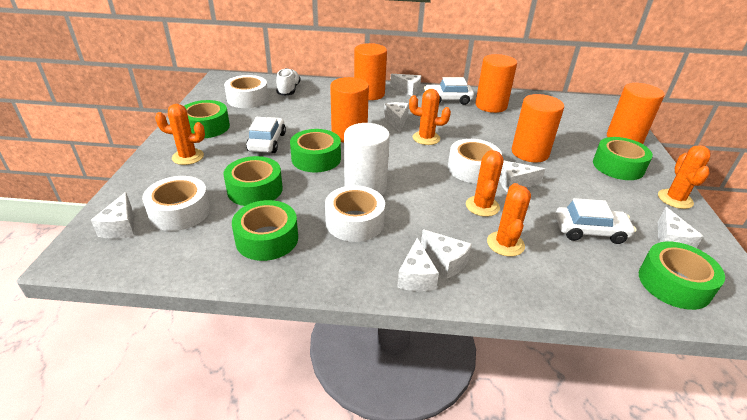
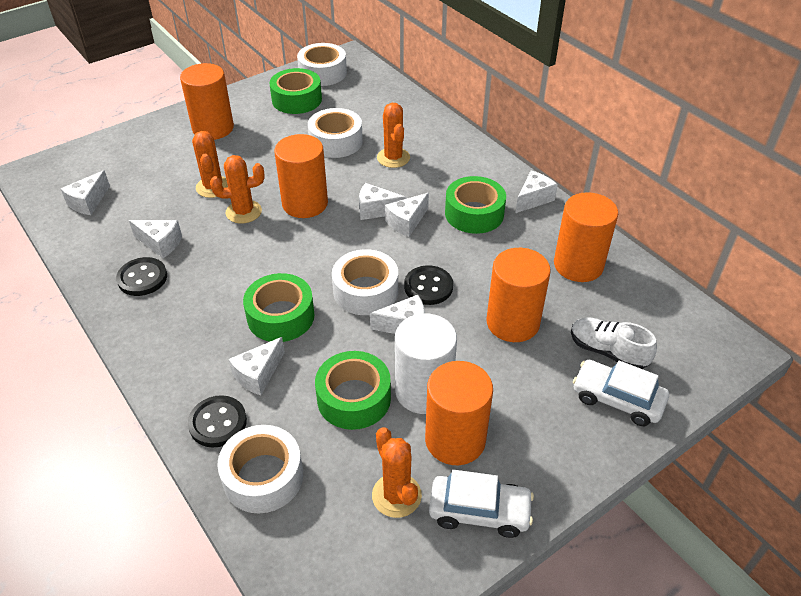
black button: none = 0 -> [116,257,167,296] [188,395,247,448] [404,265,453,305] = 3
green tape: [184,100,230,138] [223,156,283,206] [232,200,298,261] [290,129,341,173] [593,137,653,180] [639,241,725,310] = 6 -> [243,273,315,342] [269,68,322,114] [315,351,391,430] [445,176,506,234] = 4
orange cactus: [155,104,205,165] [409,89,451,145] [466,150,504,217] [487,183,531,257] [658,145,711,209] = 5 -> [192,131,228,198] [210,155,265,224] [372,427,422,518] [377,103,410,168] = 4
white car: [246,117,286,153] [424,77,474,105] [555,198,636,244] = 3 -> [429,470,534,538] [573,360,669,426] = 2

